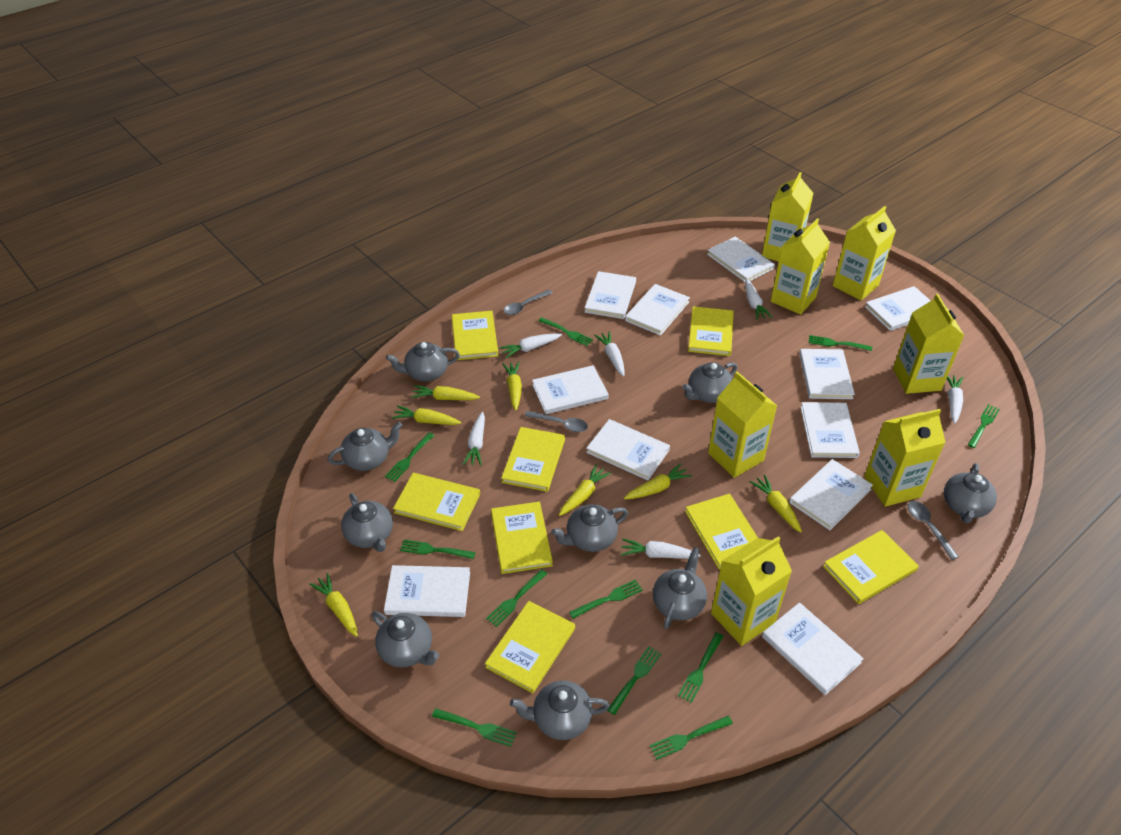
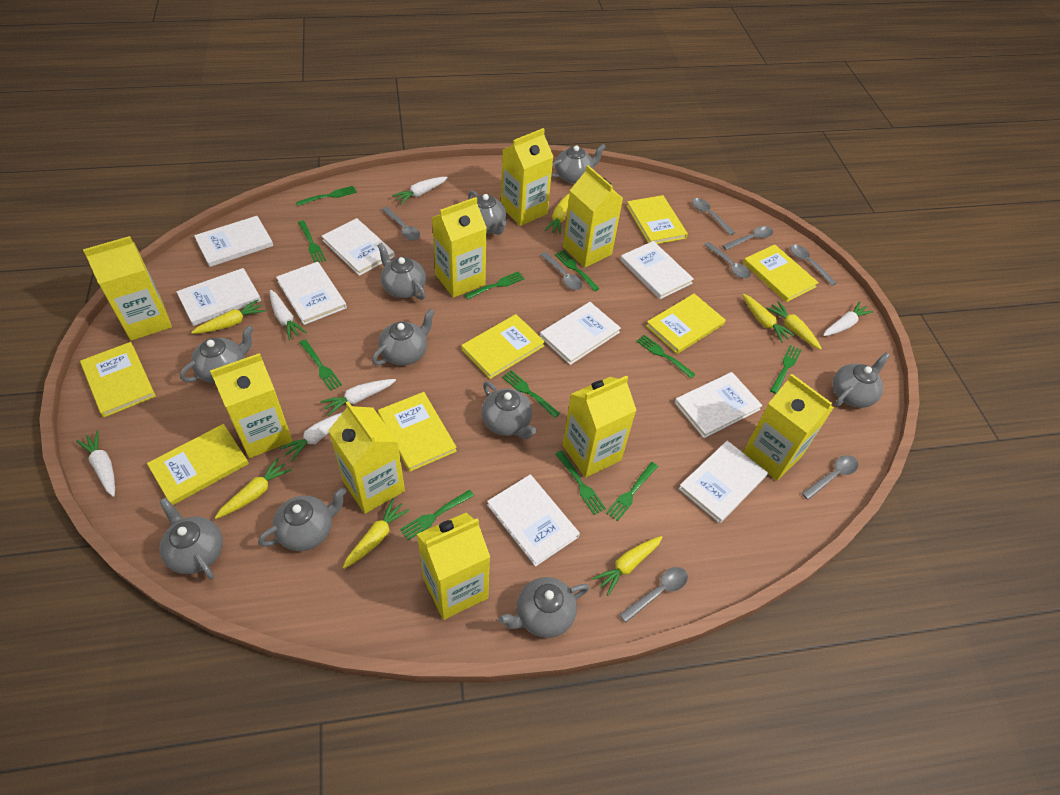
grey spoon: [504,290,553,315] [525,411,588,432] [908,501,959,560] = 3 -> [382,207,420,241] [540,252,582,290] [619,567,688,623] [692,198,735,235] [704,242,751,279] [722,226,773,250] [790,244,837,286] [802,455,858,500] = 8
grey teapot: [328,422,402,471] [341,493,393,552] [372,611,439,668] [386,342,460,381] [510,680,610,740] [551,504,628,552] [653,547,707,629] [682,362,737,403] [944,463,997,523] = 9 -> [159,497,223,580] [180,326,254,383] [258,487,347,551] [372,309,435,365] [377,243,426,300] [468,190,507,235] [481,381,537,439] [499,577,589,638] [551,144,606,184] [832,353,890,408] = 10
white book: [384,565,470,617] [532,365,609,414] [585,271,636,319] [586,419,670,480] [625,284,690,336] [707,237,775,282] [762,602,864,695] [789,459,873,530] [799,349,855,399] [800,402,860,458] [865,286,931,331] = 11 -> [176,268,261,326] [194,216,273,267] [276,262,347,325] [322,218,395,276] [487,474,580,567] [540,302,621,365] [620,241,694,299] [674,372,763,438] [678,441,768,523] = 9
yellow book: [393,473,480,531] [452,311,498,360] [485,601,575,693] [491,502,553,574] [501,427,565,492] [685,494,758,569] [688,306,734,356] [823,530,919,604] = 8 -> [80,342,156,417] [147,424,249,505] [378,392,457,472] [461,314,545,379] [627,195,688,244] [646,294,726,354] [743,244,819,302] = 7
yellow carton: [708,372,777,478] [711,536,792,646] [762,172,814,262] [771,218,830,315] [833,206,896,301] [864,409,946,507] [893,294,965,394] = 7 -> [83,236,172,341] [210,353,292,458] [328,401,405,514] [417,512,490,620] [432,197,487,298] [501,128,554,226] [562,376,637,478] [563,165,623,268] [743,374,834,481] = 9

